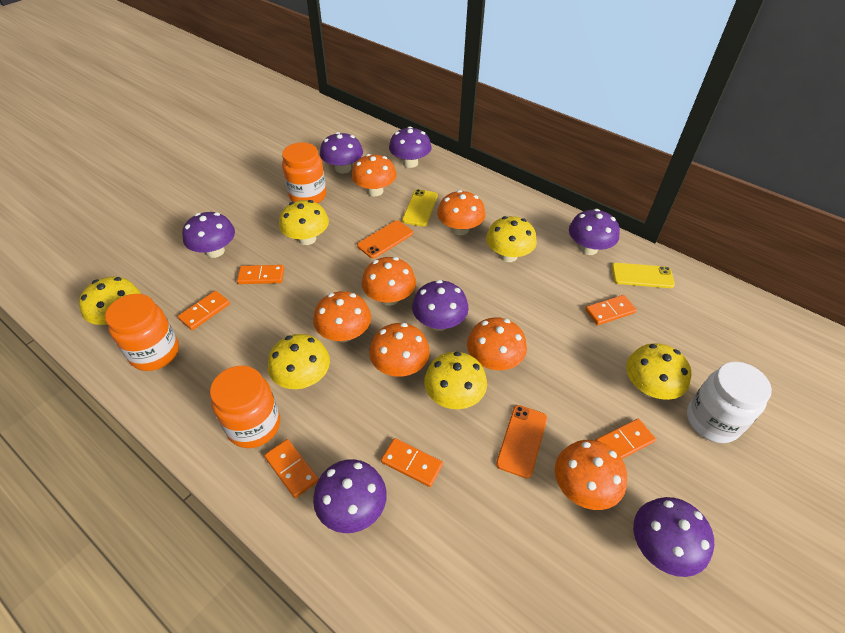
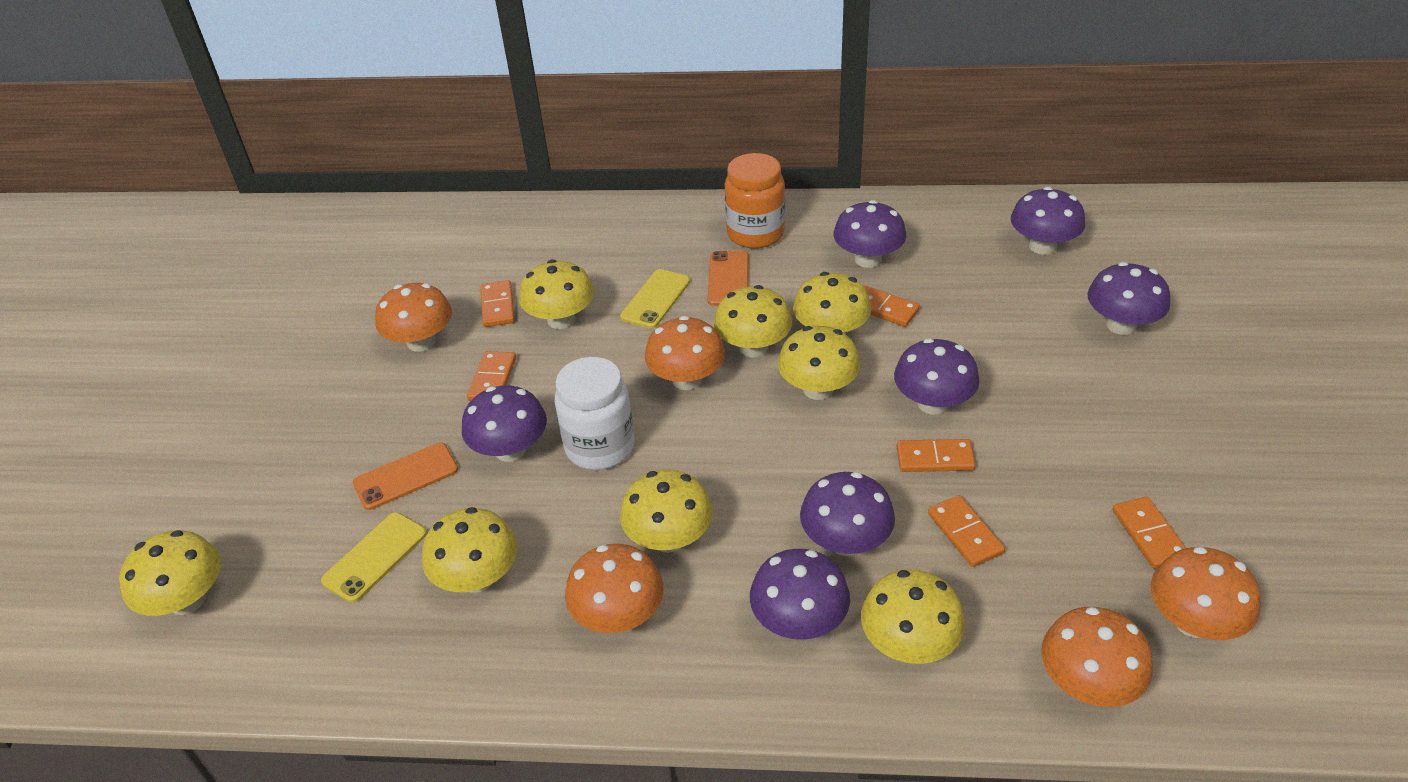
orange jar: [105,294,179,371] [210,366,280,448] [282,142,326,204] = 3 -> [725,153,785,249] = 1
orange mushroom: [313,291,371,342] [351,154,397,196] [362,257,416,306] [369,323,430,377] [437,190,486,235] [467,317,527,370] [555,440,627,510] = 7 -> [375,283,452,352] [565,544,663,633] [645,316,725,390] [1041,607,1153,707] [1151,547,1261,640] = 5
yellow mushroom: [79,276,141,325] [268,334,330,389] [279,200,329,245] [424,352,487,409] [486,216,537,262] [626,343,691,400] = 6 -> [119,530,221,616] [422,507,517,593] [519,259,594,329] [620,469,713,553] [714,285,792,357] [778,326,860,400] [793,272,871,334] [861,569,965,664] = 8

